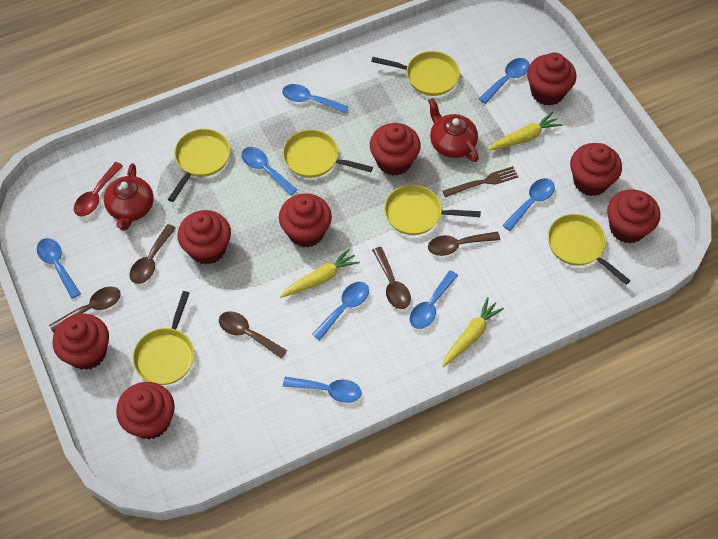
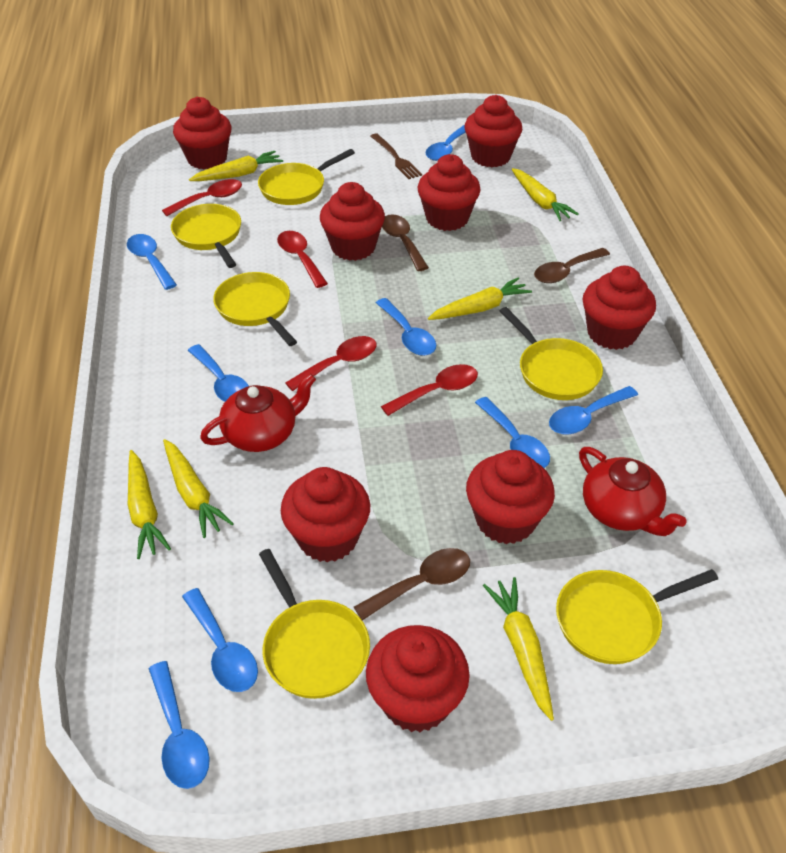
brown spoon: [49,287,121,333] [129,224,176,284] [219,311,287,359] [372,247,411,309] [428,232,500,256] = 5 -> [354,548,470,621] [382,214,429,271] [534,248,610,283] = 3
red spoon: [74,162,123,216] = 1 -> [162,179,242,216] [277,231,328,288] [285,336,376,391] [381,364,478,416] = 4
yellow carrot: [280,248,360,298] [442,297,504,367] [488,112,562,151] = 3 -> [128,450,171,559] [163,439,234,538] [189,151,283,181] [428,278,532,320] [483,577,554,721] [512,168,579,221] = 6

